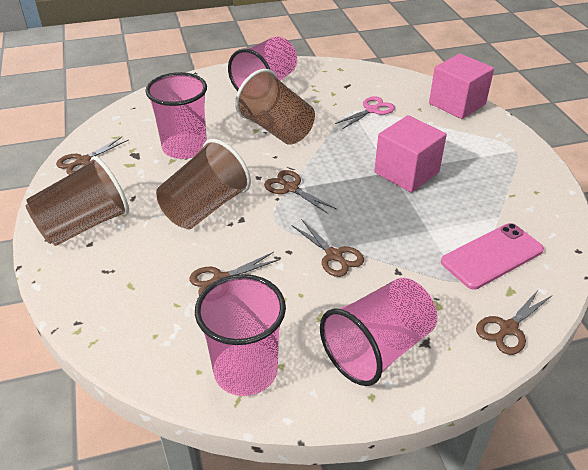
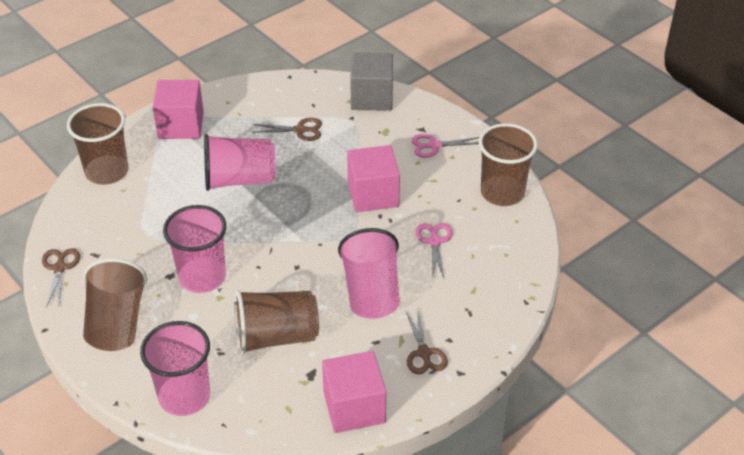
brown cup: [25,156,129,246] [156,139,251,229] [235,69,315,145] = 3 -> [67,103,128,185] [83,258,147,351] [235,290,319,355] [479,123,538,206] = 4
brown scissors: [56,137,128,175] [189,252,280,296] [264,170,337,214] [291,219,364,277] [476,289,551,355] = 5 -> [42,248,80,308] [253,118,322,141] [406,308,448,374] = 3
grey cube: none = 0 -> [350,53,393,111] = 1
pink cube: [374,115,447,193] [429,53,494,119] = 2 -> [153,80,204,139] [322,351,386,433] [347,145,400,212] = 3
pink phone: [441,223,544,290] = 1 -> none = 0
pink scissors: [335,96,395,129] = 1 -> [412,134,480,158] [415,223,453,278] = 2

